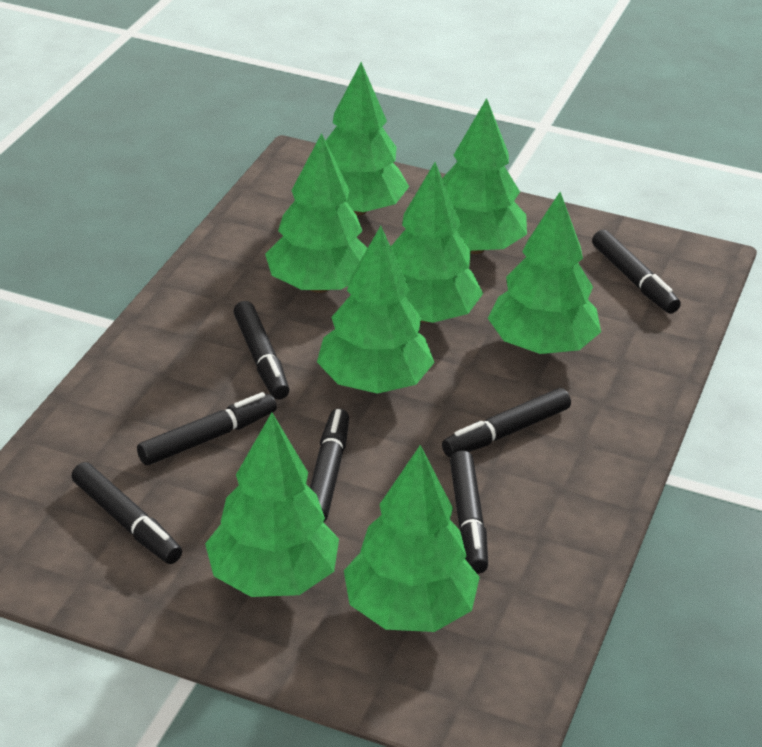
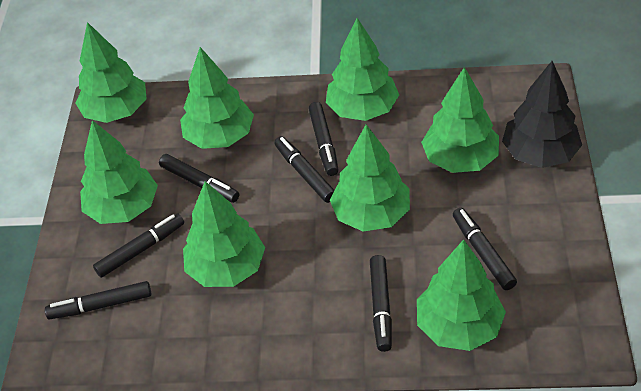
black tree: none = 0 -> [502,61,582,168] = 1

